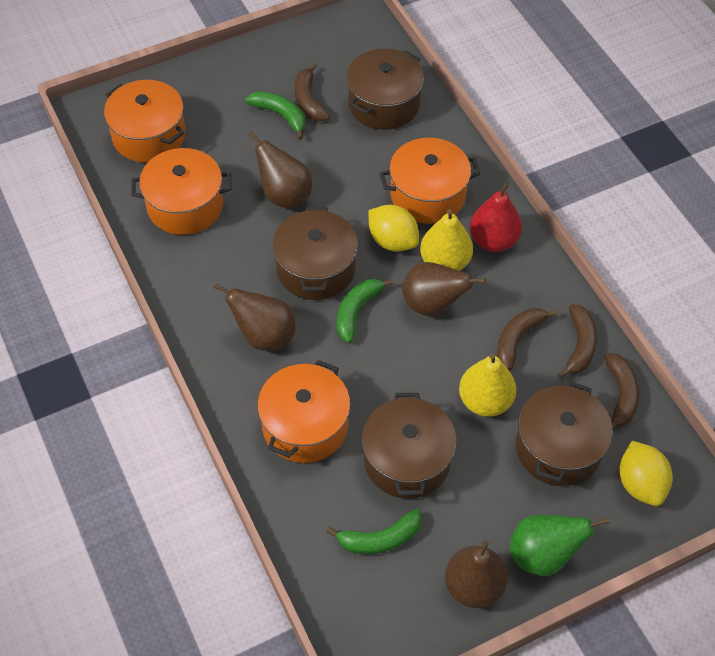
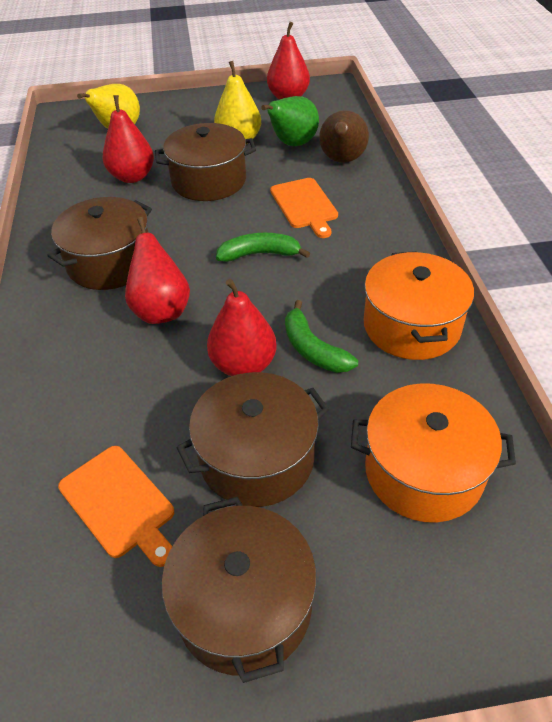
brown banana: [295,63,330,121] [497,308,558,371] [558,304,597,379] [604,353,640,430] = 4 -> none = 0
brown pear: [214,283,295,351] [248,131,312,209] [402,262,486,316] [445,540,508,608] = 4 -> [319,111,369,163] = 1
green banana: [245,91,305,140] [326,509,422,554] [337,279,394,343] = 3 -> [216,233,310,262] [285,300,358,373] = 2
orange cutting board: none = 0 -> [58,446,174,567] [270,178,338,238] = 2
orange pot: [104,80,186,163] [131,148,232,235] [257,360,350,463] [380,138,480,224] = 4 -> [351,383,516,523] [363,251,474,360] = 2
red pear: [470,182,522,252] = 1 -> [103,95,154,183] [125,217,190,324] [207,279,276,376] [267,22,310,100] = 4
yellow lemon: [368,205,419,252] [619,441,673,506] = 2 -> none = 0

